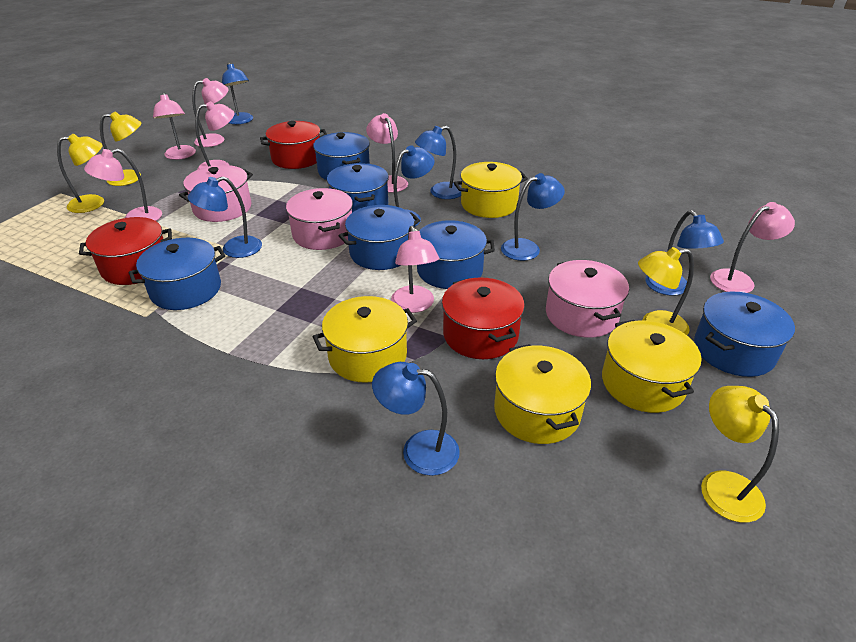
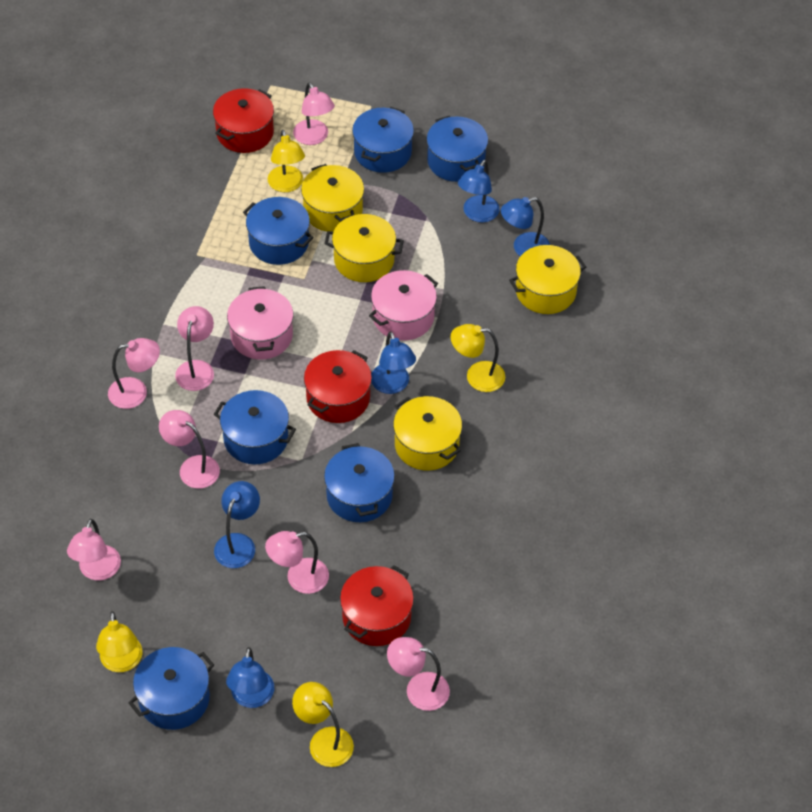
blue lamp: [188,177,262,258] [222,62,253,124] [372,362,460,476] [393,145,434,227] [415,126,461,199] [501,173,565,261] [645,210,724,296] = 7 -> [214,481,260,568] [226,647,274,708] [371,331,416,394] [458,160,500,223] [501,197,550,256] = 5
pink pot: [179,165,253,222] [286,188,353,250] [546,260,629,338] = 3 -> [227,286,293,360] [369,270,438,341] = 2

